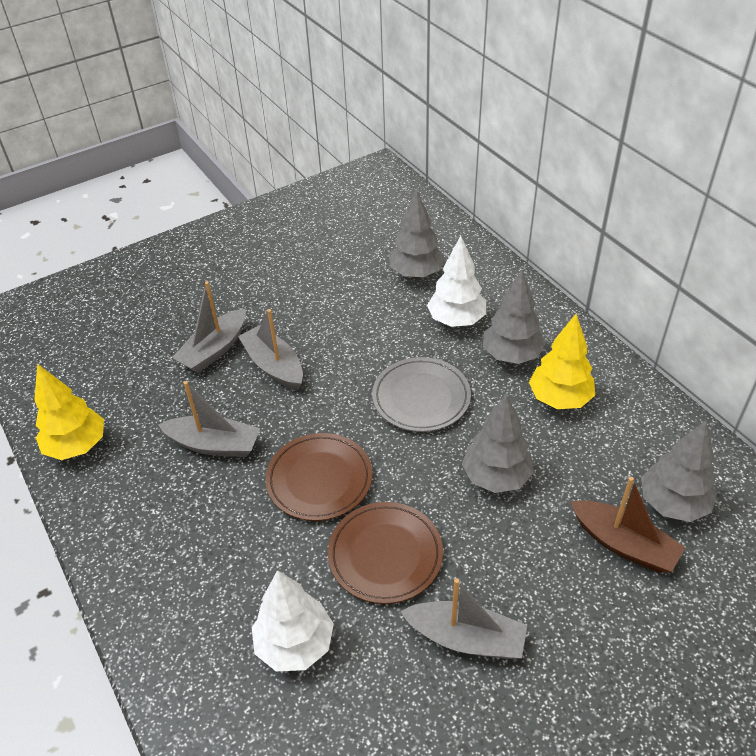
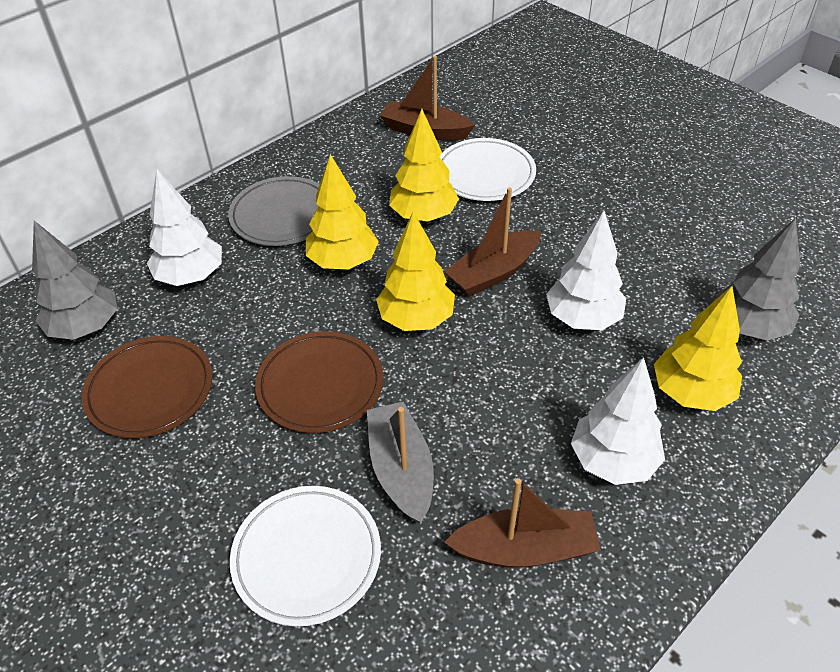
brown boat: [571,477,685,572] = 1 -> [380,56,475,141] [444,187,541,297] [444,478,601,568] = 3
grey boat: [158,381,260,457] [172,281,246,373] [238,309,303,390] [400,578,527,659] = 4 -> [367,402,434,524] = 1
grey tree: [389,189,445,278] [462,394,534,493] [483,270,545,364] [641,421,717,522] = 4 -> [32,221,118,340] [716,218,800,341] = 2
white plate: none = 0 -> [230,486,381,626] [439,138,536,201] = 2
white tree: [252,570,334,671] [427,236,486,327] = 2 -> [147,170,222,286] [546,211,626,330] [571,357,665,485] = 3
yellow tree: [34,364,104,460] [529,314,595,409] = 2 -> [306,154,379,269] [376,212,455,331] [389,109,459,222] [654,286,742,411] = 4

